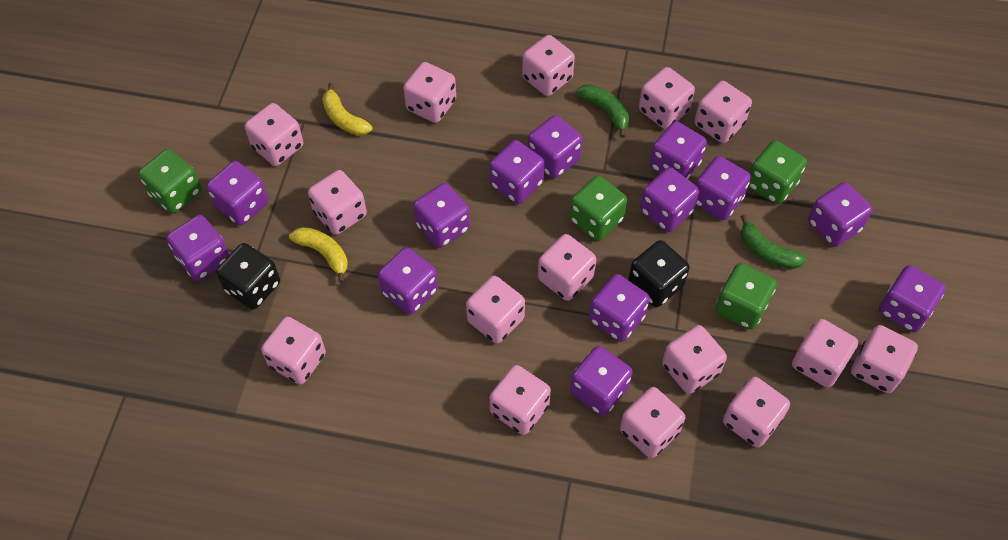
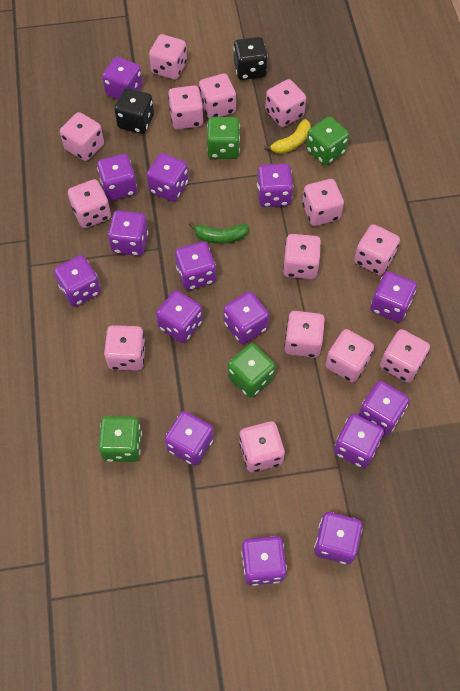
green banana: [576,84,629,138] [741,214,807,269] = 2 -> [189,222,249,244] = 1
pink dice: [245,103,303,166] [261,317,326,385] [308,170,367,235] [403,62,456,123] [466,276,525,344] [489,365,551,435] [522,35,575,96] [538,234,596,301] [620,387,685,458] [639,67,695,129] [662,325,727,394] [694,81,752,143] [723,377,790,448] [792,319,858,388] [851,325,918,393] = 15 -> [60,112,104,161] [68,179,111,228] [104,325,146,371] [149,34,187,80] [168,85,204,129] [199,73,236,118] [239,421,285,472] [265,79,306,127] [283,234,321,279] [284,311,325,358] [302,179,344,226] [325,329,374,383] [354,224,400,275] [380,329,430,383] = 14
purple dice: [166,215,229,281] [207,161,268,225] [378,247,438,315] [413,183,470,248] [490,140,545,204] [528,115,582,179] [570,346,633,416] [589,274,650,342] [640,167,699,232] [650,121,707,179] [696,156,751,220] [808,182,872,247] [879,265,946,333] = 13 -> [54,255,101,307] [97,154,137,201] [102,57,143,100] [108,210,148,256] [147,153,189,202] [156,290,203,343] [165,411,214,466] [175,242,216,290] [223,291,269,344] [241,536,287,586] [257,164,293,207] [314,512,363,564] [334,414,384,468] [358,381,409,435] [370,271,417,322] = 15
yellow banana: [289,227,348,283] [322,83,373,136] = 2 -> [264,119,311,154] = 1

